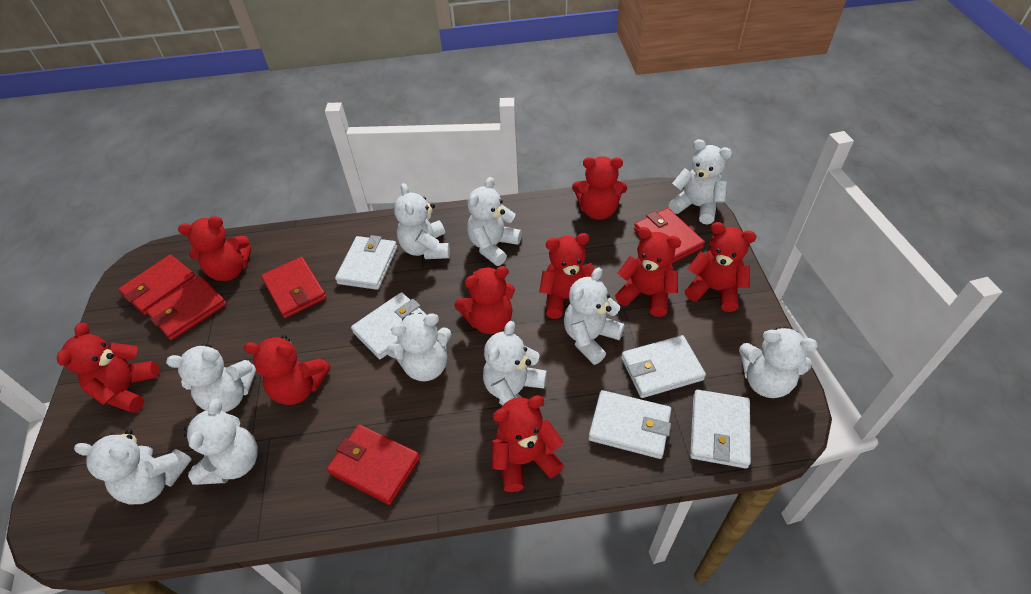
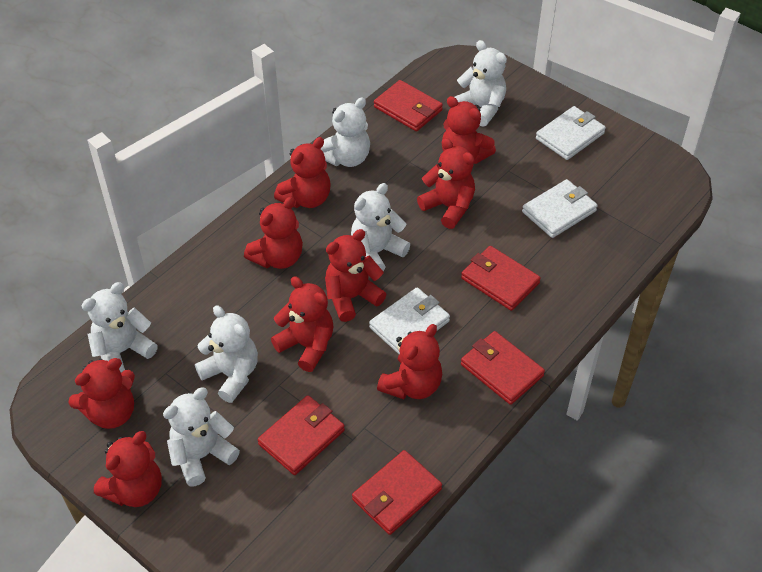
white teddy bear: [74,429,192,505] [166,344,256,412] [184,399,258,485] [386,313,452,381] [394,183,450,259] [467,177,522,266] [483,321,547,406] [564,267,625,365] [669,139,732,225] [739,327,818,398] = 10 -> [82,282,158,373] [163,388,240,486] [195,305,258,403] [321,97,370,167] [351,183,410,271] [455,40,507,127] = 6
white wallet: [335,235,397,290] [351,292,427,359] [589,390,671,459] [621,335,706,398] [690,390,751,469] = 5 -> [369,287,450,354] [522,179,598,238] [536,106,606,160] = 3

